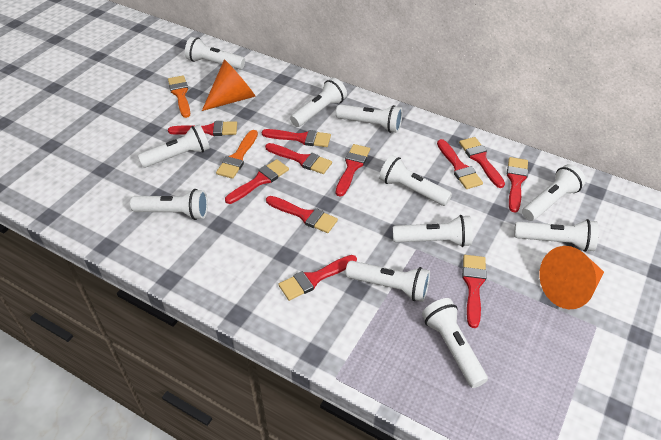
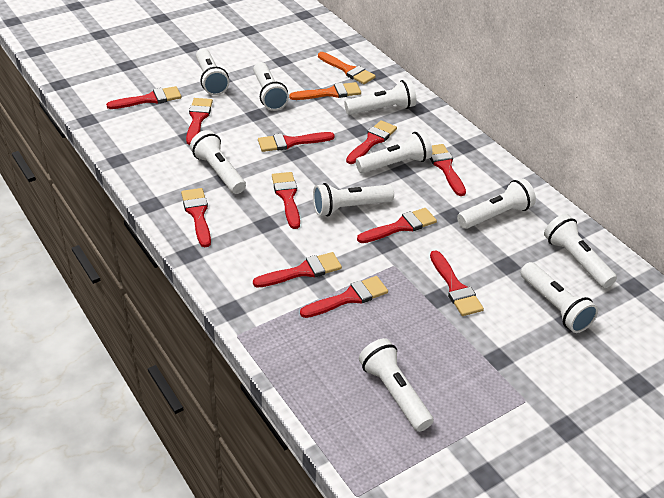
orange cone: [202,59,256,111] [539,246,604,309] = 2 -> none = 0
white flashlight: [130,189,208,220] [138,124,210,168] [185,37,245,69] [290,78,347,127] [336,104,402,133] [345,261,430,302] [379,155,452,206] [393,215,473,247] [422,298,488,388] [514,219,599,252] [522,164,586,221] = 11 -> [190,130,246,194] [196,48,229,95] [253,62,289,111] [313,183,394,216] [344,80,416,115] [356,131,432,173] [359,338,434,432] [457,178,536,229] [520,262,598,333] [544,214,617,288] = 10

